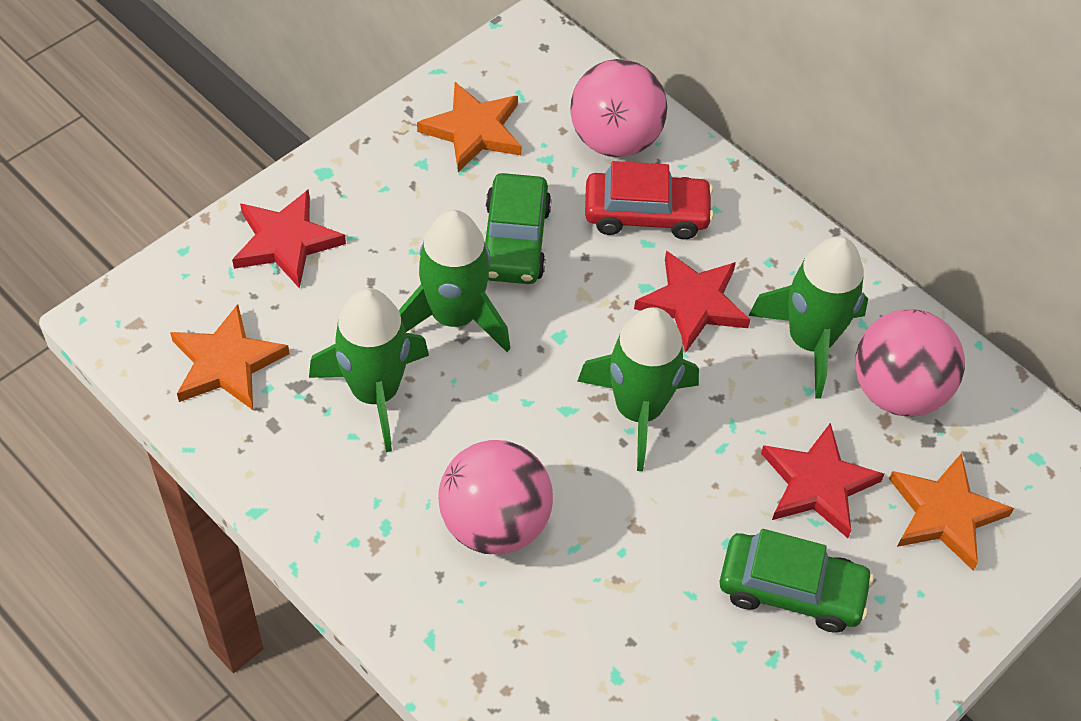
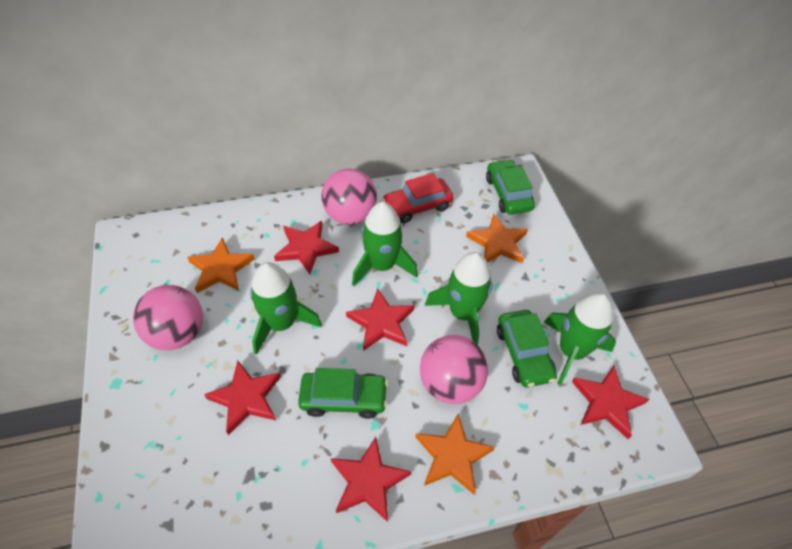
green car: [485,173,552,284] [720,529,874,633] = 2 -> [298,368,388,419] [486,159,535,215] [497,310,557,387] = 3
red star: [232,189,346,289] [634,251,750,352] [761,423,884,538] = 3 -> [204,360,281,435] [274,221,339,274] [331,437,411,522] [346,288,414,351] [572,366,649,439] = 5

